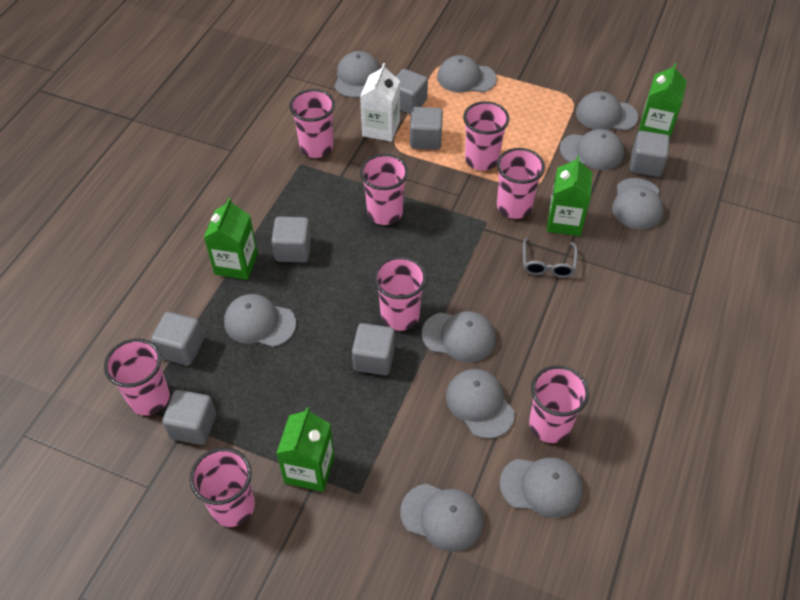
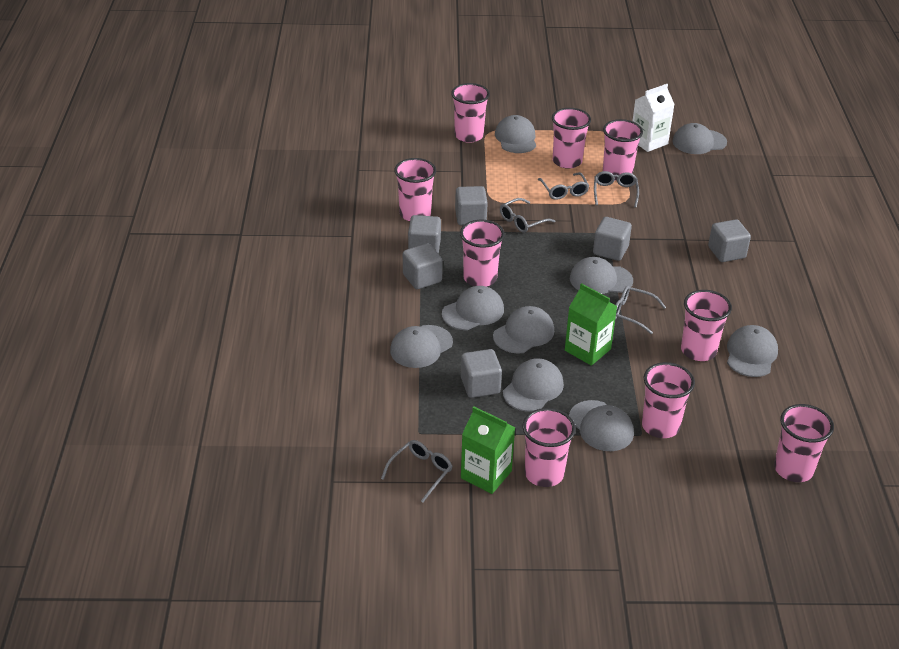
green carton: [204,198,258,280] [277,407,334,492] [547,155,593,236] [638,63,687,138] = 4 -> [461,406,515,494] [565,283,617,366] = 2
grey cap: [224,294,296,347] [334,51,380,98] [400,484,484,552] [422,311,496,362] [437,55,497,93] [446,369,515,439] [500,457,583,518] [560,129,624,170] [576,91,638,131] [612,178,664,229] = 10 -> [390,325,453,368] [442,286,504,330] [493,306,554,354] [495,115,536,153] [503,358,564,412] [569,400,634,451] [570,257,633,294] [673,123,727,154] [727,325,778,377] = 9
grey cube: [151,312,204,366] [162,390,216,445] [271,216,311,262] [352,323,395,375] [396,69,428,115] [410,107,443,150] [630,131,670,177] = 7 -> [403,243,443,289] [408,215,441,253] [455,186,488,225] [461,349,502,398] [593,217,632,261] [708,219,751,262] = 6
grey glasses: [523,238,578,278] = 1 -> [381,440,453,503] [500,198,555,233] [538,172,589,200] [594,171,639,208] [615,286,666,334] = 5
pink cup: [104,338,170,416] [190,447,255,527] [290,89,335,158] [360,154,408,225] [374,256,427,331] [463,101,509,171] [497,148,545,219] [529,365,589,443] = 8 -> [394,158,436,221] [451,83,490,143] [460,220,505,287] [522,408,576,487] [552,108,591,169] [603,119,643,181] [642,362,695,438] [681,290,732,361] [774,404,834,482] = 9

